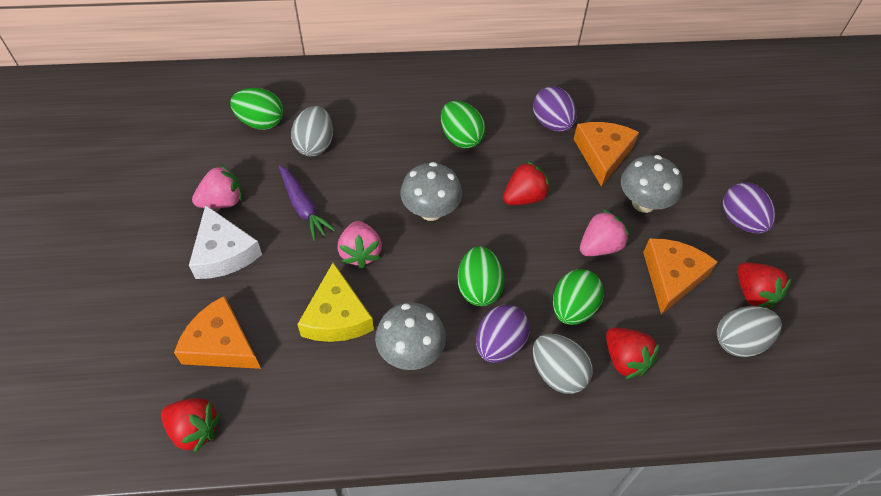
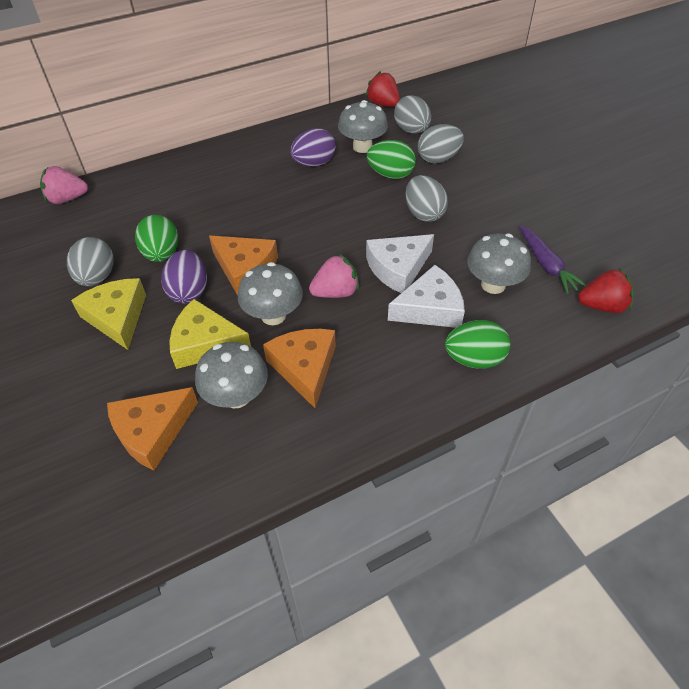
green egg: [230,88,283,130] [441,101,486,148] [458,246,504,306] [553,269,604,325] = 4 -> [135,215,178,262] [367,140,416,179] [445,320,510,369] = 3
grey egg: [291,106,333,156] [533,334,593,394] [717,306,782,357] = 3 -> [67,237,114,286] [394,95,431,134] [405,175,448,222] [418,124,464,164] = 4
grey mushroom: [375,302,446,370] [400,162,462,221] [621,155,683,213] = 3 -> [195,342,268,408] [238,262,303,325] [338,100,388,153] [467,233,531,294] = 4
pink strawberry: [192,165,242,208] [337,221,382,269] [580,209,629,256] = 3 -> [40,166,88,204] [309,253,359,298] = 2
purple egg: [476,305,530,363] [533,86,577,132] [723,183,776,233] = 3 -> [161,250,207,304] [290,128,336,167] = 2
red strawberry: [161,398,221,453] [503,161,550,205] [606,327,660,379] [737,262,792,309] = 4 -> [365,71,400,107] [578,268,634,313] = 2
white cheese: [189,205,262,279] = 1 -> [366,234,434,293] [388,265,465,328] = 2
yellow cheese: [297,262,374,342] = 1 -> [71,278,146,350] [169,299,251,369] = 2

